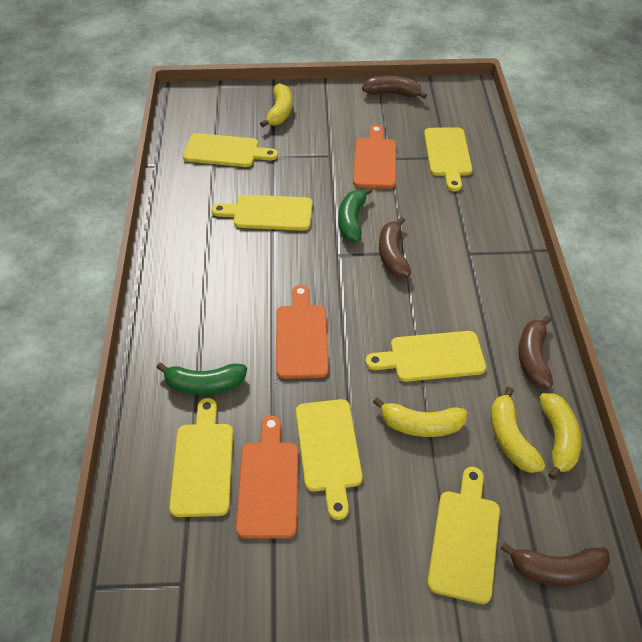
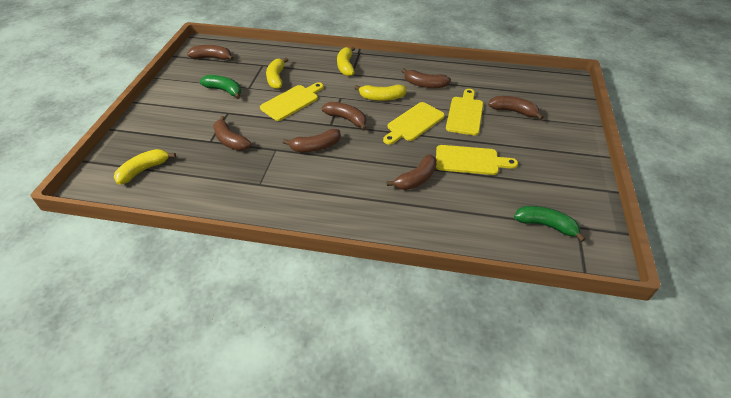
brown banana: [362,76,427,99] [379,217,411,278] [500,542,610,586] [518,315,553,388] = 4 -> [187,45,234,60] [213,116,251,151] [283,129,341,152] [322,102,367,131] [387,154,437,190] [402,68,451,88] [488,96,544,120] = 7
orange cutting board: [236,415,298,538] [276,285,329,379] [353,125,396,189] = 3 -> none = 0
yellow cutting board: [169,398,233,517] [183,133,278,167] [211,195,312,231] [296,399,362,520] [365,331,486,382] [424,127,472,192] [427,467,500,604] = 7 -> [260,82,324,121] [383,102,445,145] [436,145,518,175] [446,89,483,136] = 4

